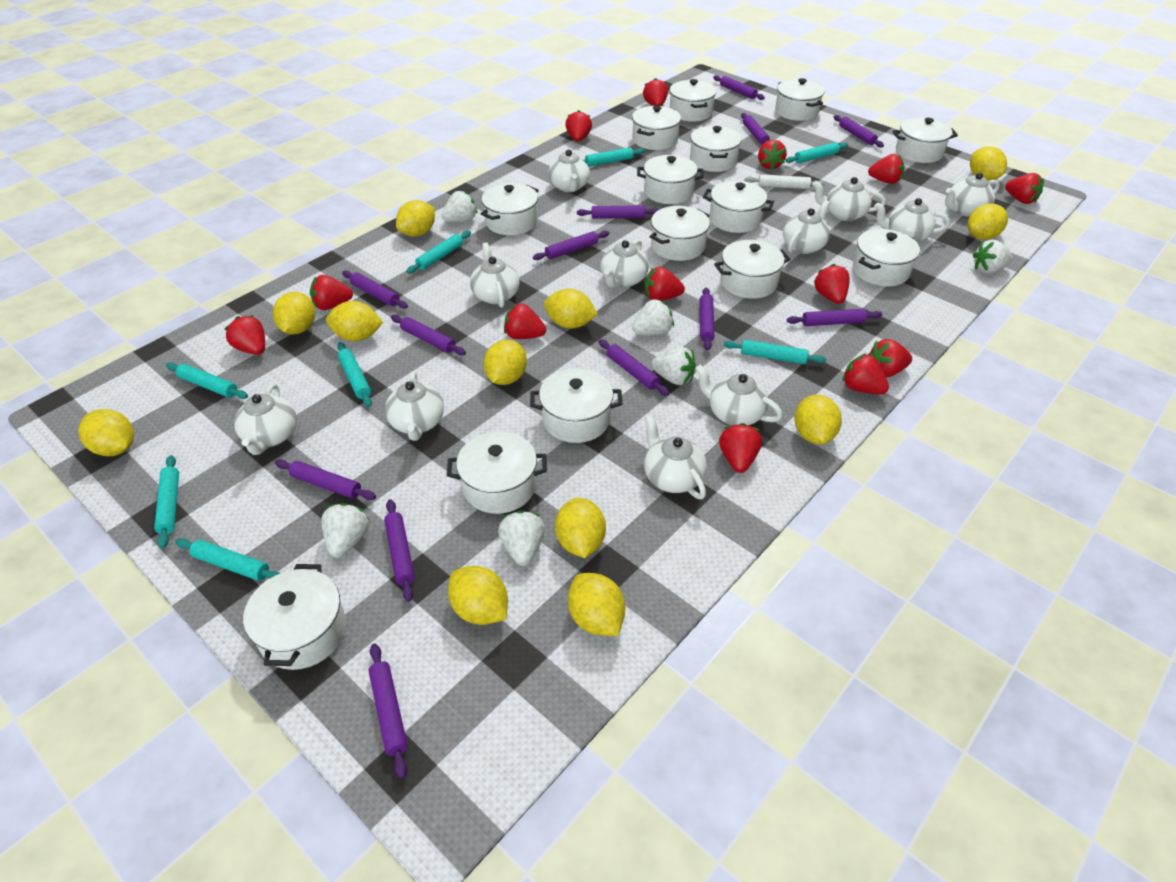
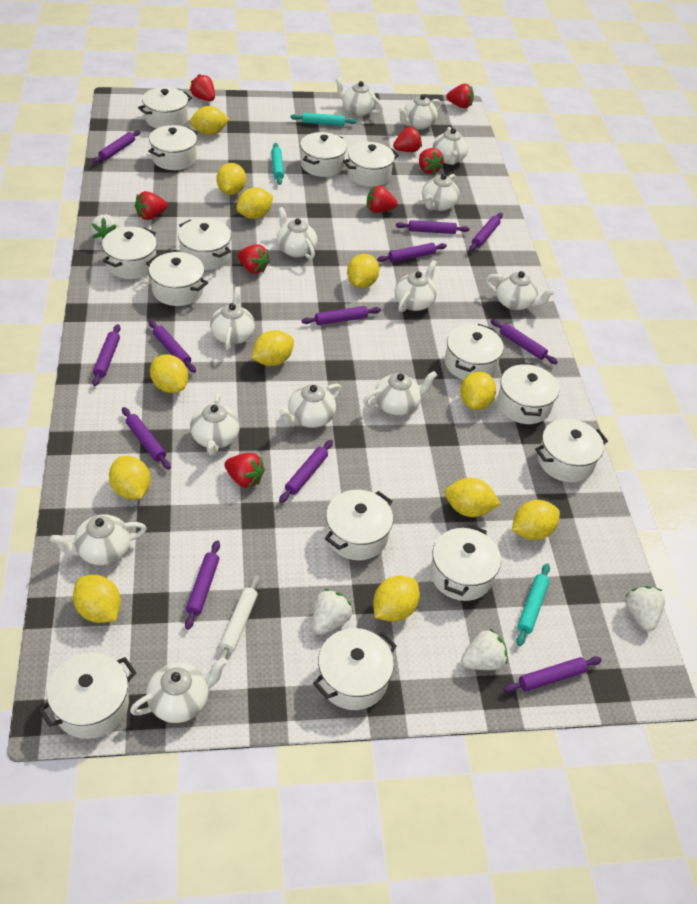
purple rolling pin: [275,459,376,500] [342,271,408,309] [368,643,408,779] [384,499,415,601] [391,315,466,355] [533,231,609,260] [577,205,659,219] [599,339,669,396] [699,288,715,350] [713,75,765,100] [741,113,770,145] [787,309,882,326] [834,115,884,147] = 13 -> [92,130,140,163] [92,324,121,386] [122,407,171,470] [149,320,196,373] [185,540,220,630] [279,440,333,503] [302,306,381,325] [377,243,447,263] [396,220,470,234] [469,213,503,251] [491,319,558,364] [503,656,602,693] = 12
red strawberry: [225,315,265,355] [310,275,353,310] [504,303,546,339] [565,110,592,142] [643,78,668,106] [645,267,685,301] [719,423,762,473] [758,140,787,170] [814,264,850,304] [842,353,889,395] [868,154,905,184] [868,339,912,377] [1005,173,1044,204] = 13 -> [135,191,167,220] [190,74,215,101] [224,453,265,488] [238,245,270,274] [367,185,398,213] [393,127,422,152] [419,148,444,175] [446,84,474,108] = 8
turquoise rolling pin: [154,455,179,549] [166,363,248,399] [175,538,280,581] [337,342,372,407] [407,231,471,274] [583,147,645,167] [724,340,826,364] [785,142,848,163] = 8 -> [271,143,284,185] [291,113,357,126] [516,563,550,646] = 3
white strawberry: [321,503,370,558] [442,190,477,222] [498,511,545,566] [632,299,674,335] [651,347,696,385] [973,240,1013,274] = 6 -> [91,214,120,242] [313,589,353,635] [461,629,508,670] [625,586,665,631] = 4
white teapot: [234,383,297,455] [385,371,444,441] [470,243,519,308] [548,149,590,192] [600,239,649,288] [644,415,707,500] [695,365,783,425] [783,200,830,254] [813,177,886,221] [874,198,950,242] [945,173,1000,217] = 11 -> [50,514,147,565] [130,657,227,723] [190,394,240,455] [210,287,255,350] [277,207,317,260] [279,384,342,428] [335,77,383,116] [363,371,438,415] [395,260,437,312] [398,94,441,129] [422,174,460,211] [433,127,468,165] [486,271,555,310] = 13

